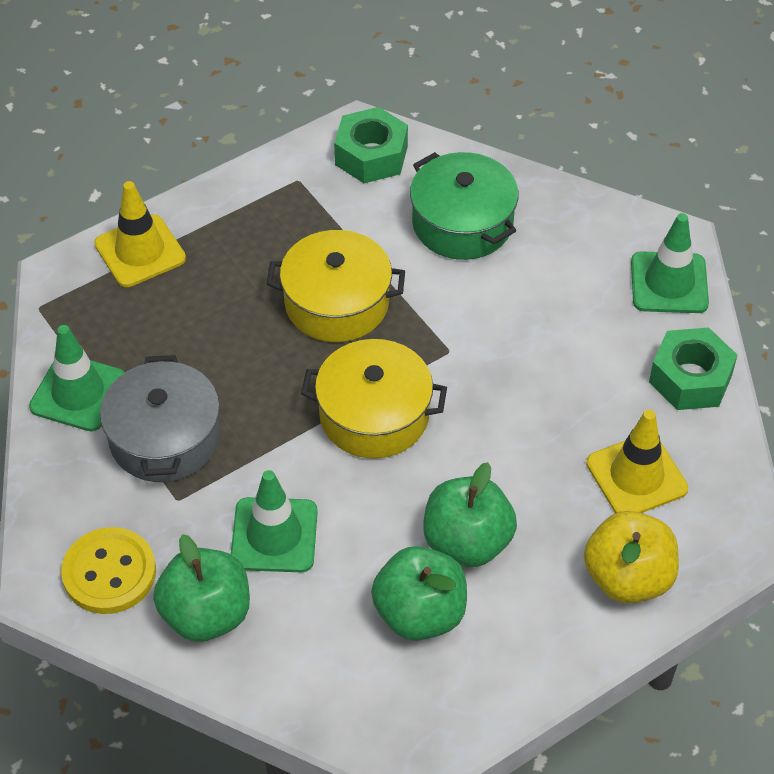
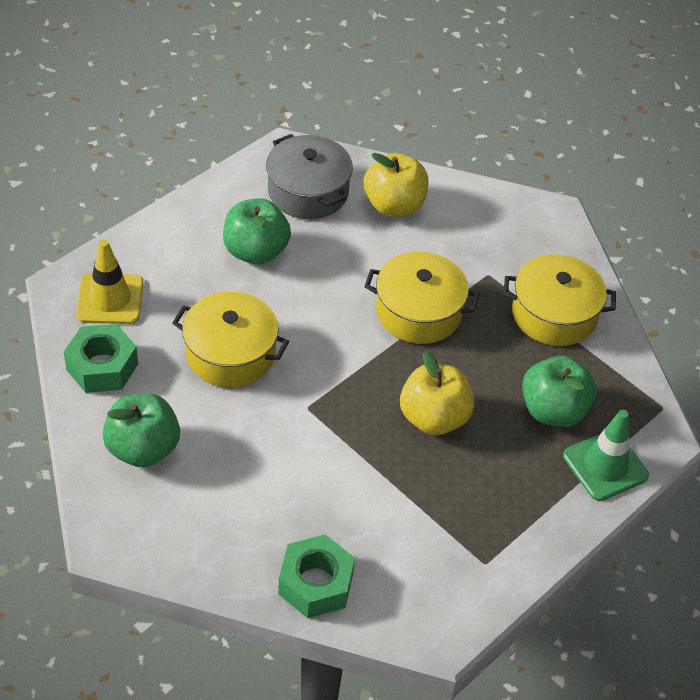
green pot: [410,152,518,260] = 1 -> none = 0
green traffic cone: [29,325,125,431] [231,470,318,572] [631,213,709,313] = 3 -> [563,410,649,501] = 1
yellow apple: [584,511,679,604] = 1 -> [363,153,429,217] [400,351,474,435] = 2
yellow button: [61,527,156,614] = 1 -> none = 0
yellow pot: [267,230,405,342] [301,339,447,459] = 2 -> [172,291,289,388] [364,252,479,344] [503,254,616,346] = 3
yellow traffic cone: [94,181,186,287] [586,410,688,513] = 2 -> [76,240,143,324] = 1

